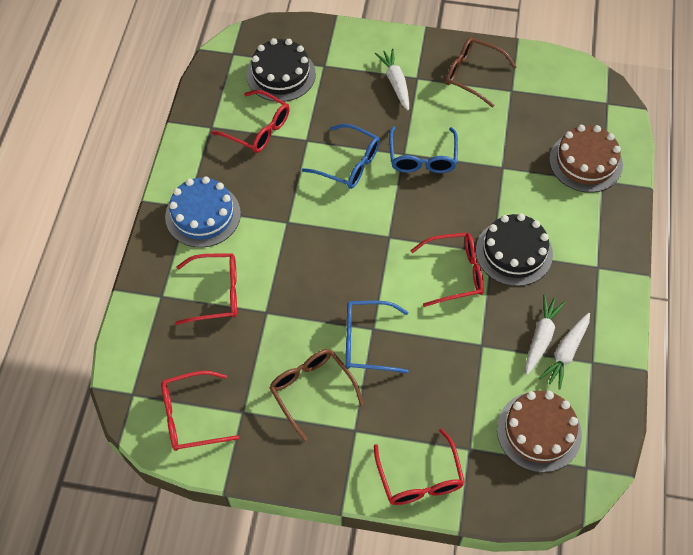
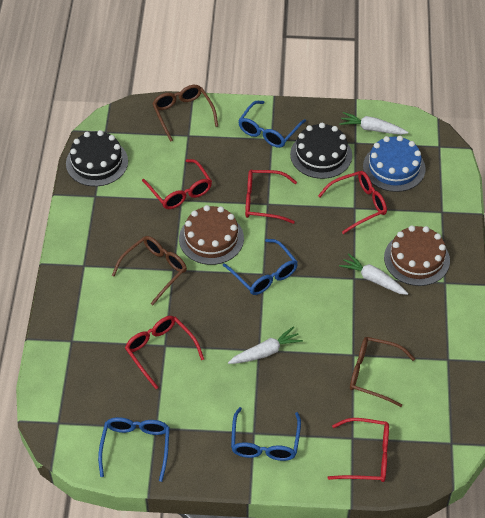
blue glasses: [302,124,380,189] [346,301,409,373] [389,126,458,173] = 3 -> [98,417,170,482] [223,239,298,295] [231,407,301,461] [238,101,306,148] = 4
brown glasses: [269,349,364,441] [446,37,517,108] = 2 -> [112,236,187,305] [152,85,218,142] [350,337,415,407] = 3

